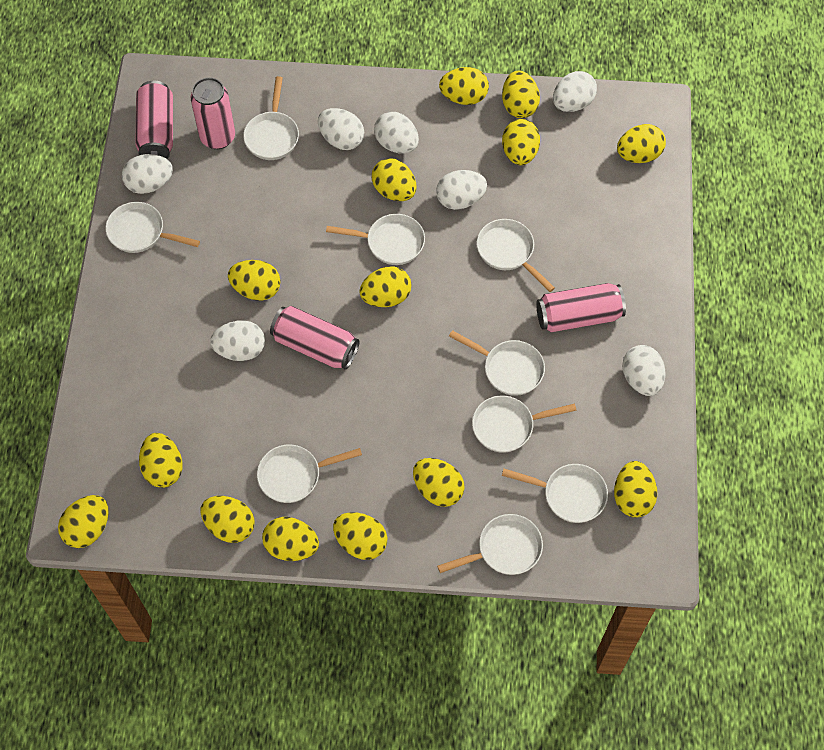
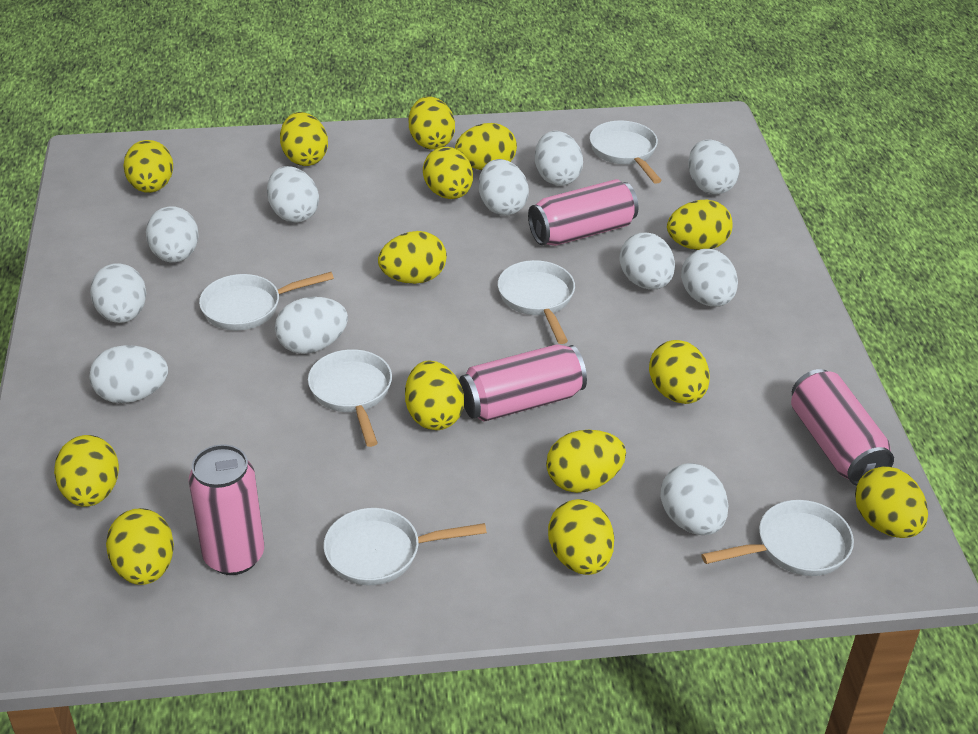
white egg: [122,154,173,194] [210,320,265,361] [318,108,364,150] [374,112,419,153] [436,170,487,210] [553,71,597,112] [622,345,665,396] = 7 -> [89,345,168,403] [90,263,146,323] [146,206,199,263] [267,166,319,223] [275,297,348,354] [478,159,529,216] [535,131,583,186] [619,233,675,289] [661,463,728,535] [681,249,738,307] [688,139,739,195] = 11
white pan: [106,202,200,253] [243,76,299,160] [257,444,362,503] [326,214,425,265] [437,514,543,575] [449,330,545,396] [472,395,577,453] [477,219,555,292] [502,464,608,523] = 9 -> [199,272,334,331] [308,349,392,447] [324,508,487,586] [498,260,575,344] [590,121,662,184] [701,500,854,576] = 6

